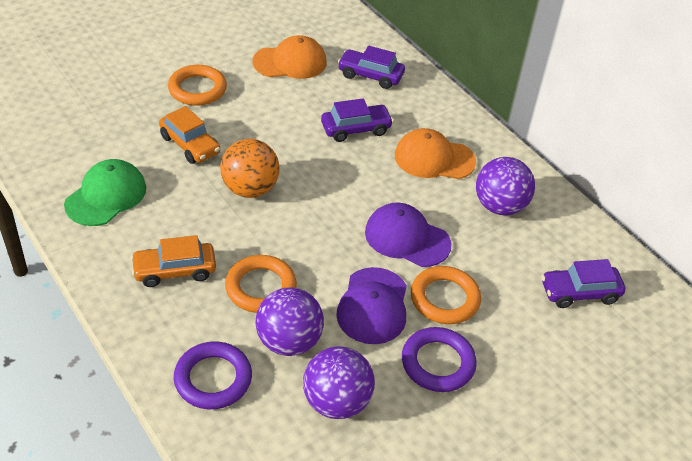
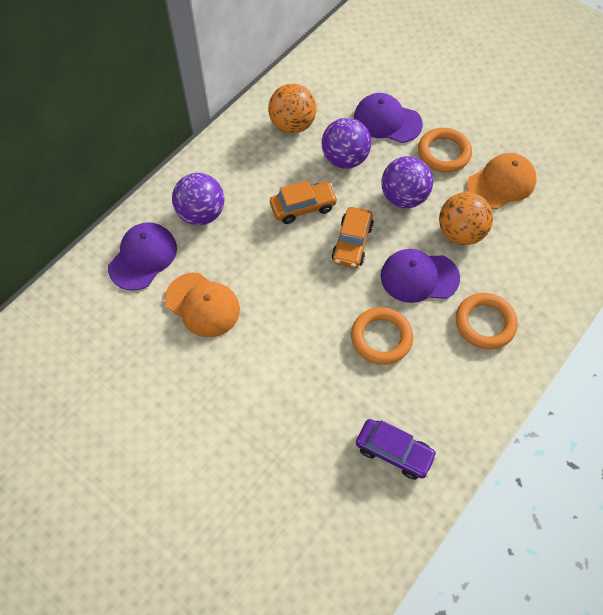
green cap: [64,159,146,226] = 1 -> none = 0
orange ball: [220,139,279,198] = 1 -> [268,84,316,134] [439,192,493,245] = 2
purple cap: [336,267,407,344] [365,203,451,267] = 2 -> [108,222,177,291] [354,93,423,143] [381,249,460,303] = 3
purple car: [321,98,393,142] [337,46,405,89] [542,259,626,308] = 3 -> [356,419,437,480] = 1
purple ring: [174,341,252,409] [402,327,477,392] = 2 -> none = 0

